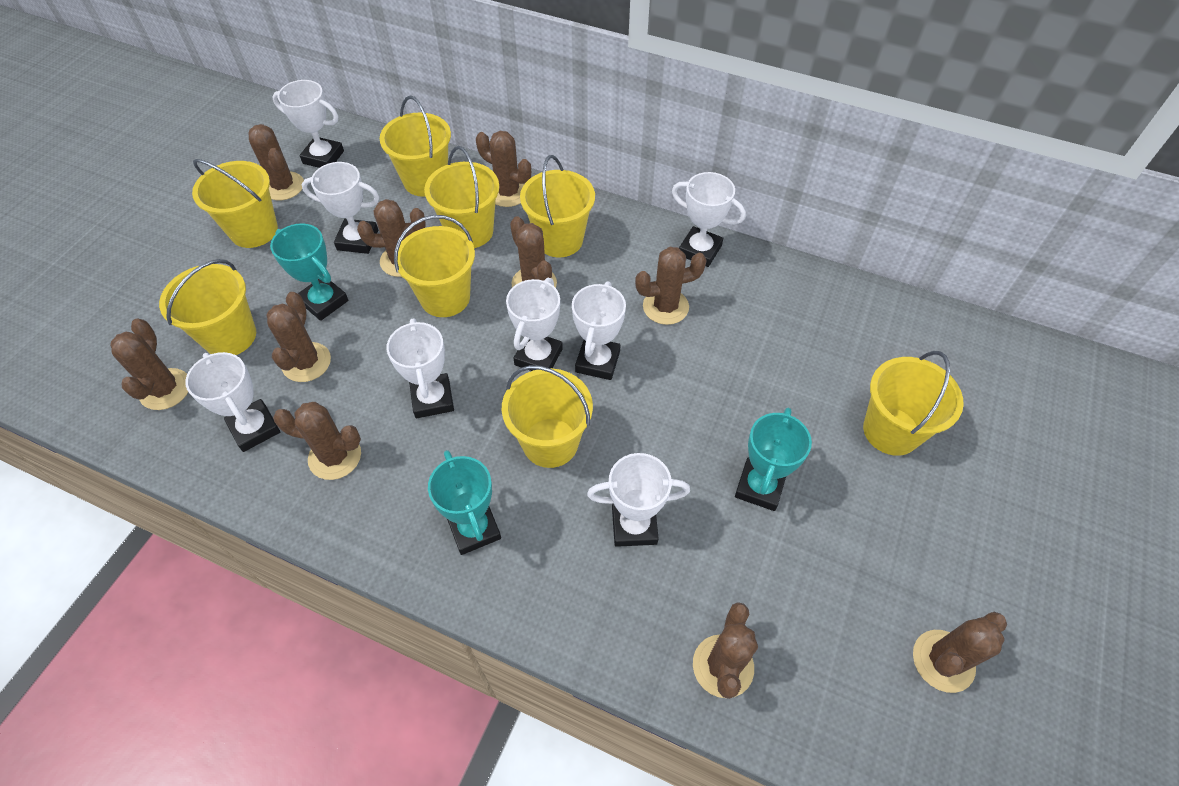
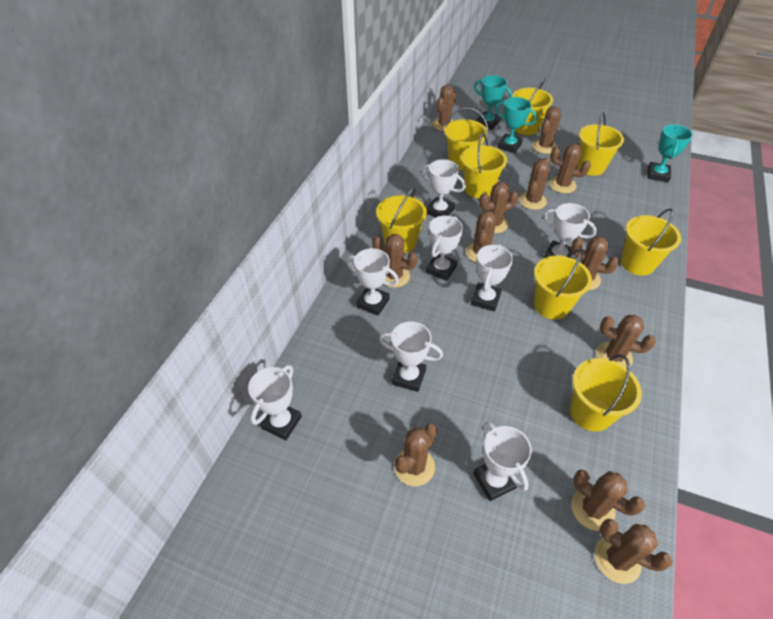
brown cactus: [110,319,188,410] [248,124,304,200] [267,292,331,382] [273,402,361,480] [357,199,426,277] [476,131,531,207] [510,216,557,288] [635,247,707,325] [693,602,758,699] [913,612,1007,693] = 10 -> [372,234,418,288] [394,423,437,486] [432,85,456,131] [466,211,496,262] [479,182,518,233] [519,157,550,210] [533,106,561,154] [549,144,591,193] [571,236,619,290] [571,470,645,531] [595,519,672,584] [596,315,656,368] = 12

